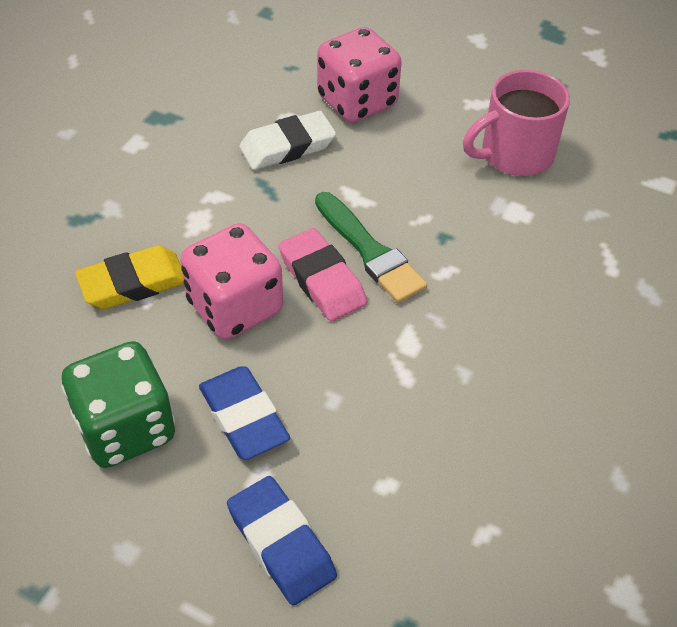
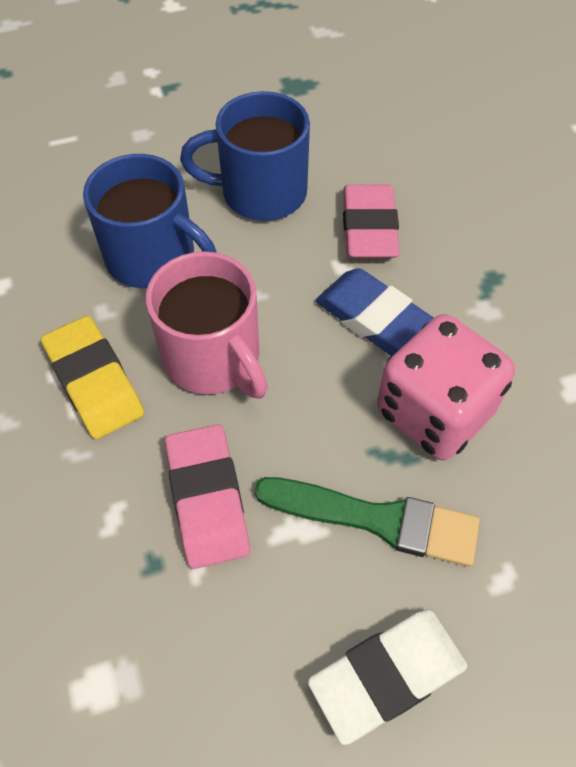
blue eraser: [199,366,290,460] [227,476,337,605] = 2 -> [316,268,434,355] = 1
blue mug: none = 0 -> [83,154,217,288] [180,91,310,221] = 2
green dice: [61,341,175,468] = 1 -> none = 0
pink dice: [180,223,283,339] [317,27,402,123] = 2 -> [377,314,515,460] = 1
pink eraser: [278,228,367,321] = 1 -> [165,424,250,569] [343,184,400,258] = 2

